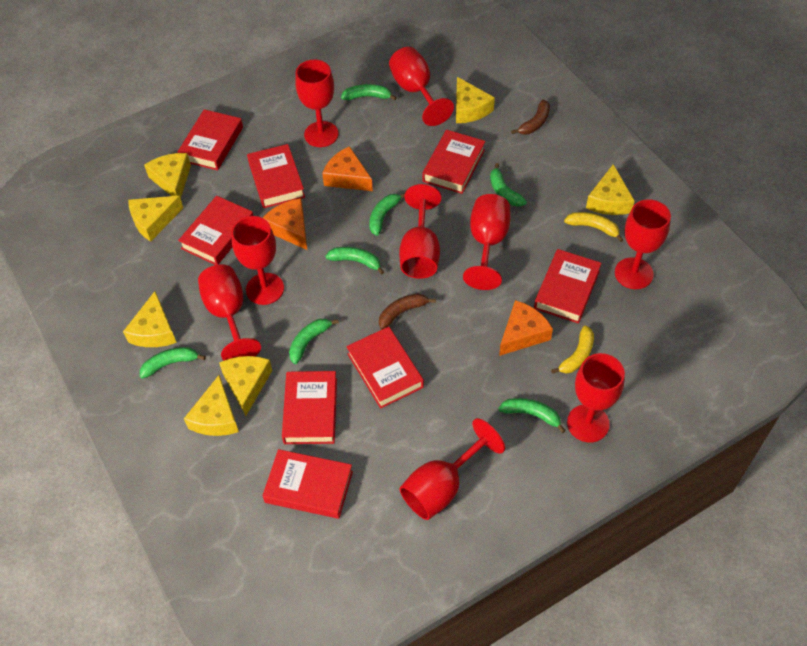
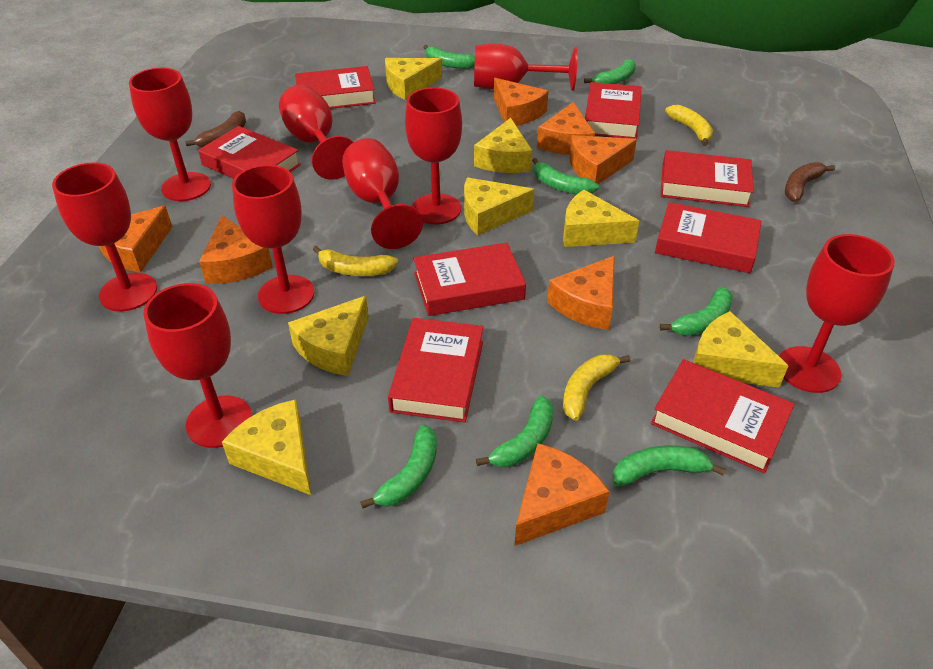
orange cheese: [263,198,307,250] [322,146,373,191] [499,300,553,356] = 3 -> [99,206,172,273] [199,215,273,284] [494,78,548,126] [514,443,610,546] [537,102,595,155] [547,256,615,330] [569,135,637,184] = 7
yellow banana: [551,325,594,374] [564,212,624,242] = 2 -> [313,246,398,276] [563,354,630,421] [665,105,713,146] = 3

